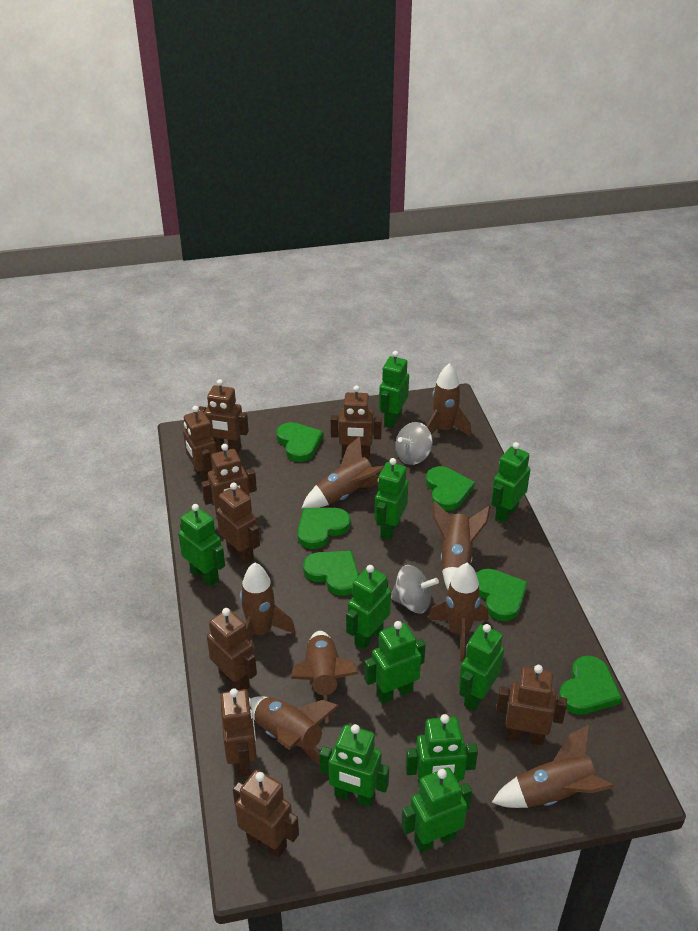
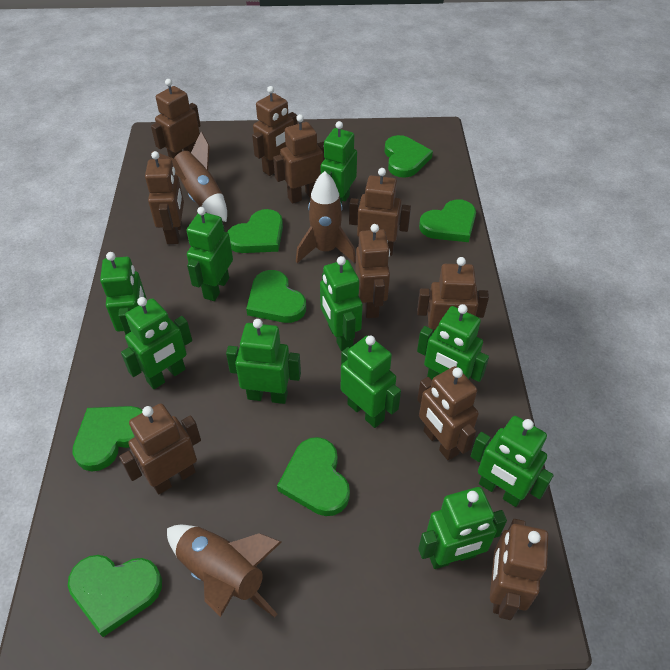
brown robot: [183,406,216,482] [199,379,249,453] [201,444,257,516] [207,608,257,690] [216,483,260,565] [220,688,257,777] [233,770,299,858] [331,385,382,459] [496,665,567,745] = 9 -> [119,403,201,494] [145,151,184,244] [151,79,201,158] [252,86,298,176] [273,114,325,204] [349,168,411,256] [355,224,390,318] [417,257,489,332] [417,366,479,460] [490,519,548,620] = 10
brown rocket: [240,562,295,641] [251,696,339,765] [291,631,359,723] [302,436,384,508] [426,363,471,437] [428,563,488,660] [433,500,490,590] [491,725,615,808] = 8 -> [152,131,227,222] [167,525,282,617] [296,171,356,263] = 3
green heart: [276,422,323,462] [297,508,351,549] [303,551,359,596] [426,466,475,511] [476,569,528,621] [559,656,622,715] = 6 -> [68,555,162,637] [72,406,142,471] [227,209,283,253] [246,270,306,323] [277,437,350,516] [385,135,433,178] [419,199,476,242] = 7
grey spinning top: [391,565,439,614] [395,422,433,465] = 2 -> none = 0

